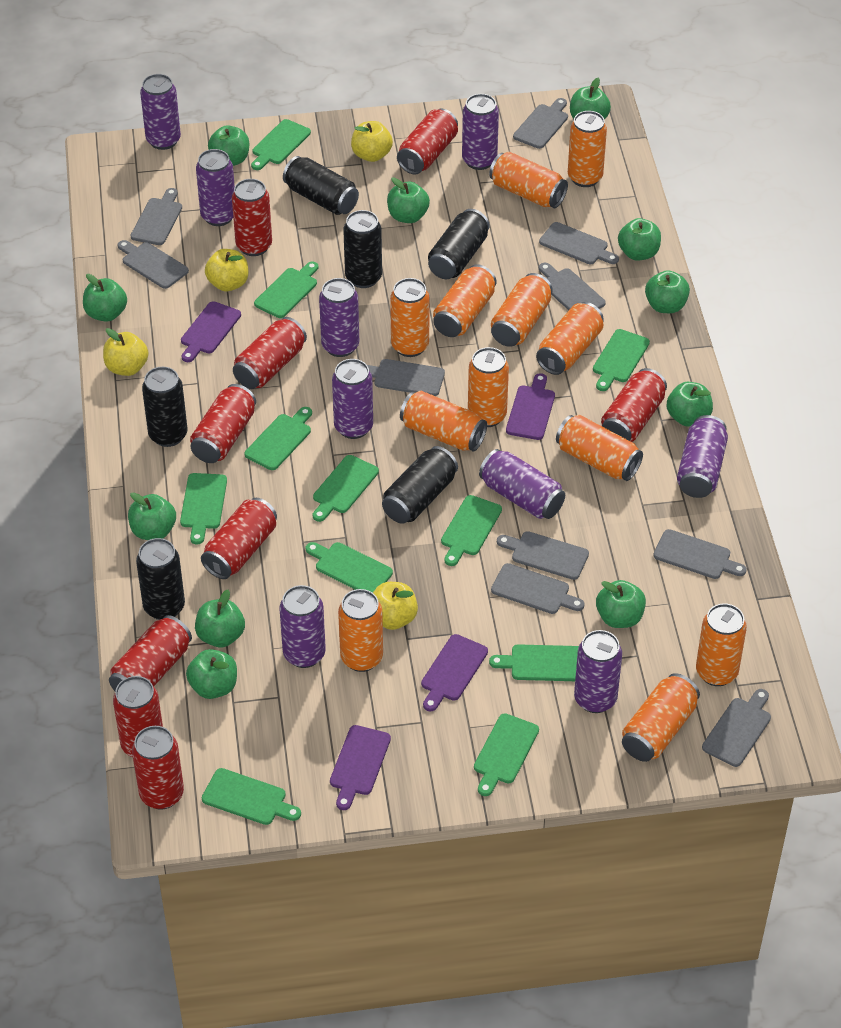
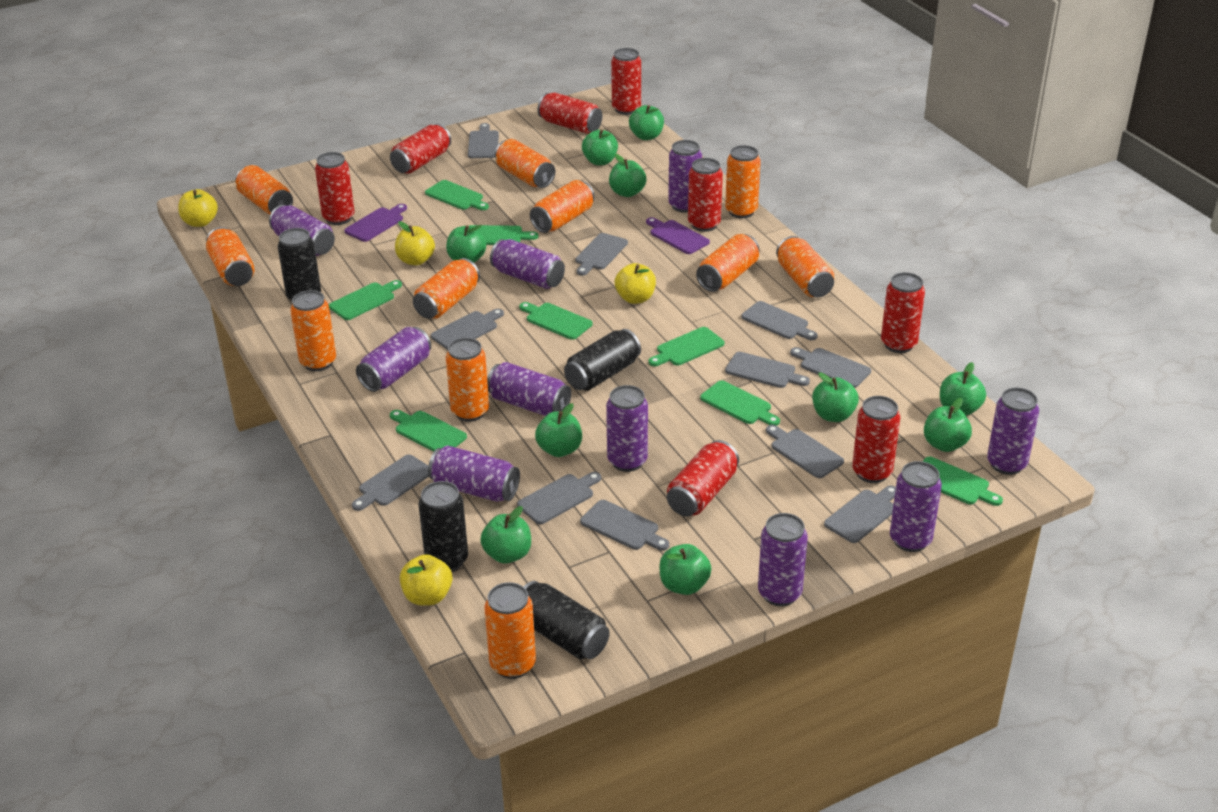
black can: [136,538,185,620] [142,367,188,447] [283,156,359,215] [343,210,382,288] [382,446,458,524] [428,209,490,279] = 6 -> [278,228,321,302] [419,481,468,572] [524,581,610,659] [564,329,641,391] = 4
green apple: [83,274,127,322] [128,492,176,540] [186,649,237,699] [195,590,245,647] [208,125,249,166] [387,177,430,223] [570,78,611,119] [596,580,646,628] [618,218,661,261] [645,270,690,313] [667,382,713,427] = 11 -> [446,225,486,263] [480,506,531,564] [535,403,582,457] [582,129,618,165] [609,154,647,197] [629,105,664,140] [659,544,711,595] [812,373,859,422] [924,398,972,452] [940,362,986,416] = 10
green cutting board: [180,473,227,544] [202,768,301,825] [244,407,312,470] [251,119,311,170] [254,262,318,318] [306,542,393,593] [313,455,379,522] [441,495,502,566] [474,713,539,796] [489,644,579,681] [593,329,650,391] = 11 -> [329,280,402,320] [390,410,467,452] [425,180,489,210] [469,225,538,245] [519,302,593,340] [649,327,725,366] [700,380,780,426] [922,457,1003,506] = 8
grey cutting board: [118,240,189,289] [130,188,182,245] [367,359,445,396] [491,563,585,614] [497,531,589,580] [513,98,568,149] [539,222,619,264] [539,263,606,310] [653,529,747,579] [702,689,771,767] = 10 -> [352,455,429,511] [431,309,504,350] [468,123,499,158] [517,472,601,524] [575,233,628,276] [580,500,669,550] [725,352,810,388] [741,301,818,340] [766,425,844,478] [790,347,871,388] [824,485,896,543] = 11
orange can: [338,589,383,672] [390,278,429,357] [400,391,487,452] [433,264,497,337] [468,347,509,427] [489,152,568,208] [491,273,553,347] [536,302,604,375] [556,415,643,481] [568,111,607,187] [622,673,700,762] [696,603,747,686] = 12 -> [206,227,255,286] [236,165,293,214] [290,290,336,371] [413,258,480,319] [446,338,489,422] [484,582,536,679] [495,139,555,188] [530,180,595,233] [696,234,760,292] [725,145,761,218] [776,236,834,297] = 11
purple can: [140,74,181,150] [196,149,235,226] [279,585,326,668] [319,278,359,357] [332,359,373,439] [462,94,499,170] [479,449,565,519] [574,630,622,713] [677,415,728,498] = 9 -> [269,205,335,256] [356,327,431,392] [428,446,520,502] [487,362,571,416] [490,239,565,289] [606,385,648,472] [668,140,702,213] [758,513,808,606] [890,461,942,552] [987,388,1039,475] = 10
purple cutting board: [181,301,241,362] [330,725,391,810] [421,634,488,711] [506,373,555,440] = 4 -> [344,204,407,242] [646,217,710,254] = 2
red can: [109,615,192,691] [113,676,163,757] [132,726,184,810] [190,384,256,463] [201,498,277,579] [232,179,272,256] [233,317,307,389] [397,109,458,174] [601,368,667,442] = 9 -> [315,152,355,225] [390,124,451,174] [537,93,602,134] [611,48,641,115] [667,440,739,516] [688,158,723,232] [852,396,901,483] [881,272,925,353] = 8

